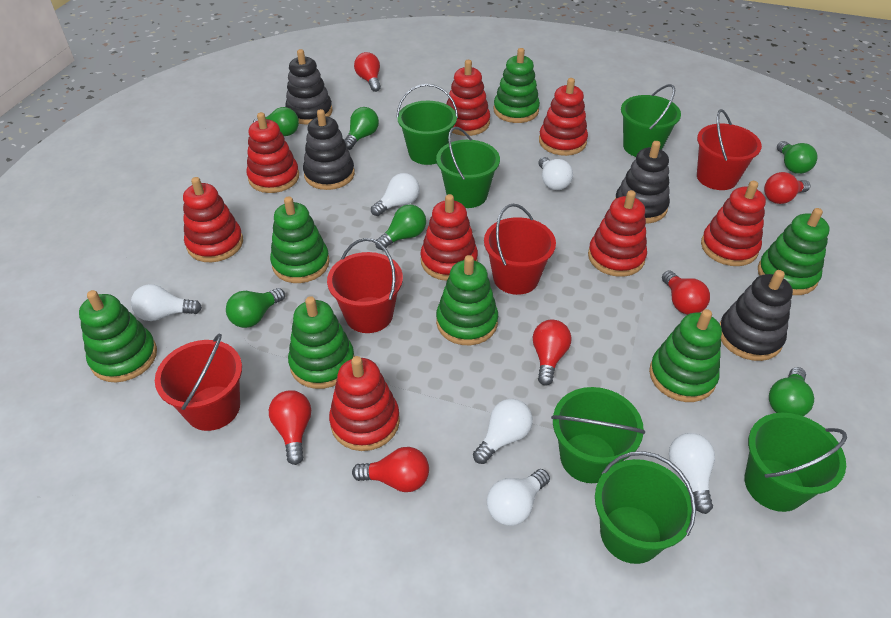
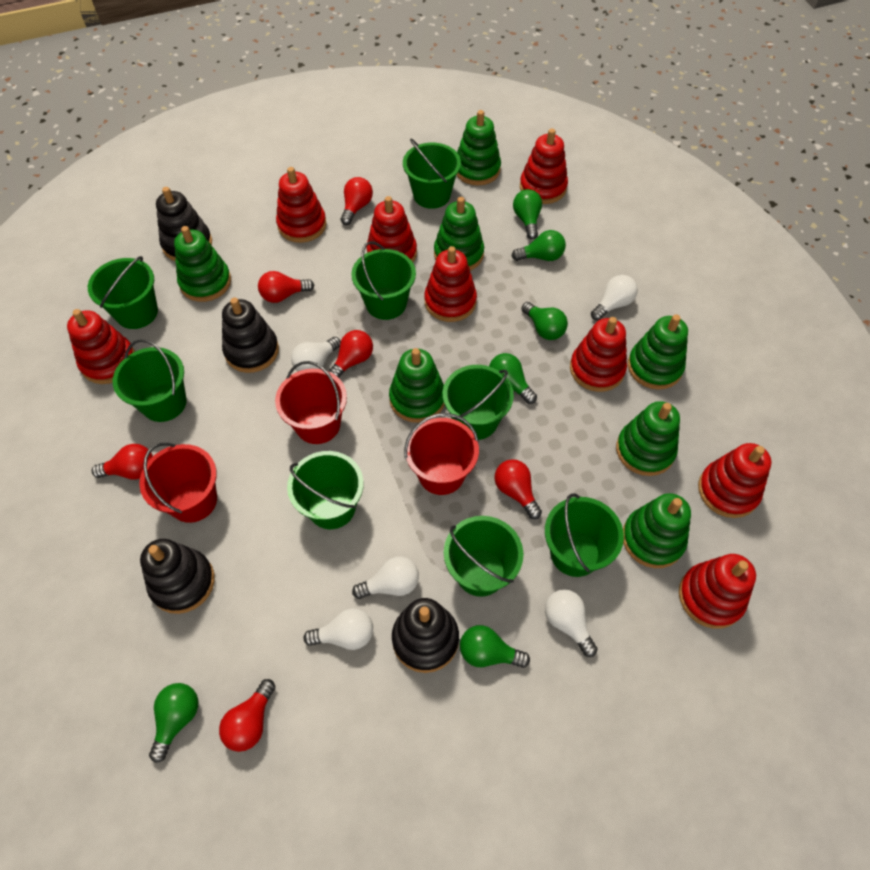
green bucket: [396,84,458,165] [436,127,500,208] [551,387,645,483] [595,451,696,564] [621,84,681,157] [745,413,847,512] = 6 -> [88,256,158,329] [113,339,187,422] [287,451,364,529] [351,241,416,320] [403,139,461,209] [443,365,514,440] [444,516,523,597] [545,494,624,577] = 8
red bucket: [155,333,242,431] [327,238,403,333] [484,204,556,295] [697,109,762,190] = 4 -> [139,443,217,523] [275,361,347,444] [404,413,479,495] = 3
white light bulb: [131,284,202,321] [371,173,420,216] [473,399,533,464] [487,469,550,526] [538,157,573,190] [669,433,715,514] = 6 -> [291,337,341,372] [303,608,373,650] [352,556,419,599] [545,589,598,657] [591,275,638,321] = 5

